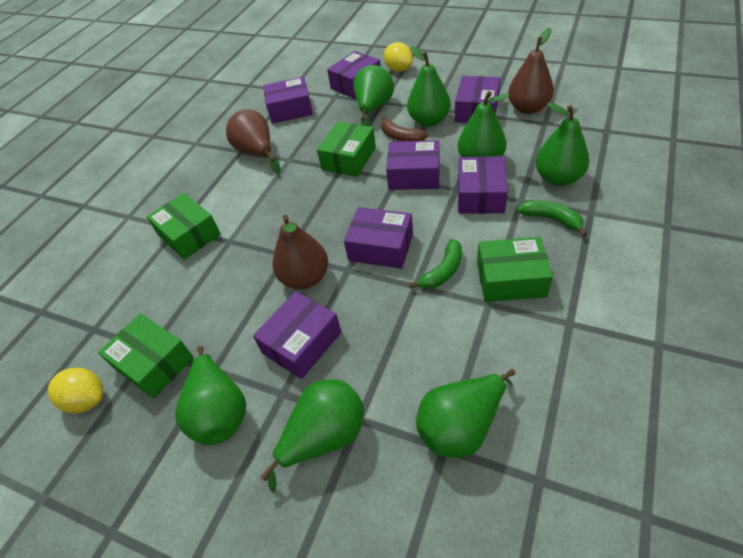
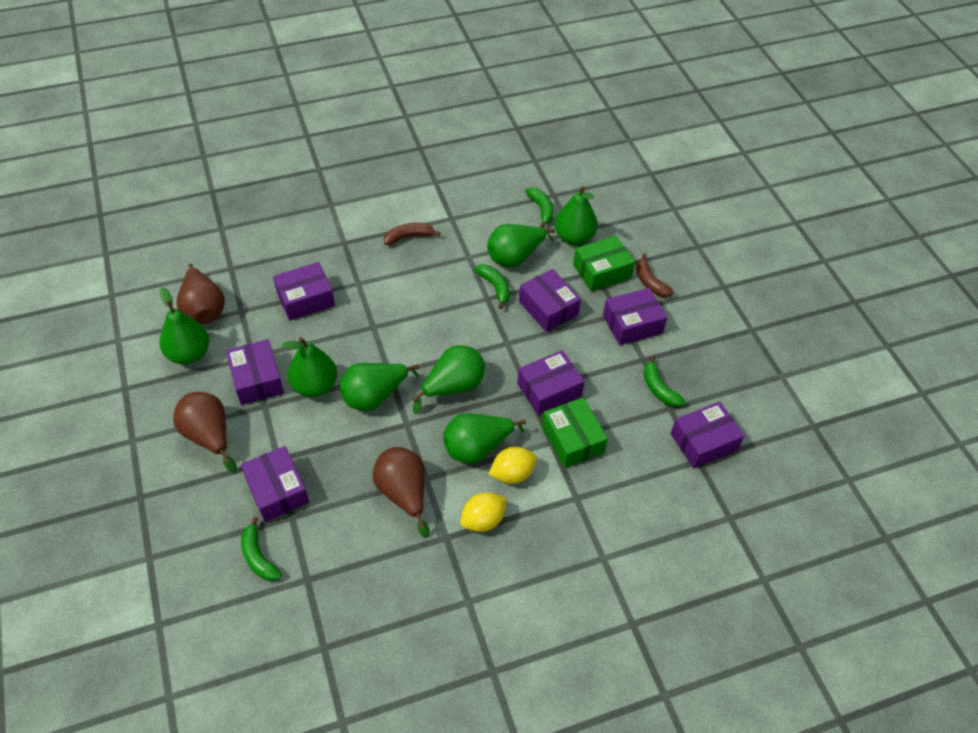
brown banana: [381,116,428,141] = 1 -> [384,223,441,245] [636,253,674,297] = 2
green banana: [409,239,462,289] [517,200,587,237] = 2 -> [241,517,282,581] [474,264,510,309] [525,187,554,228] [644,356,686,407] = 4
green box: [98,313,194,399] [147,193,221,260] [317,122,376,177] [477,237,553,302] = 4 -> [542,398,608,468] [573,235,635,291] = 2

